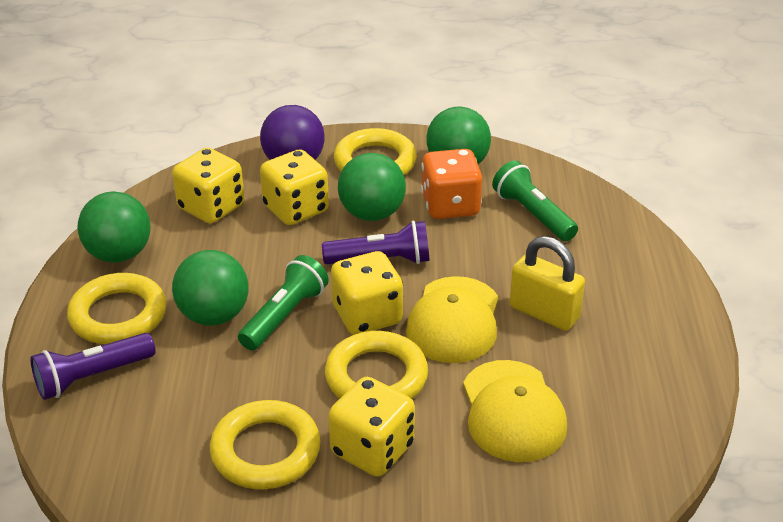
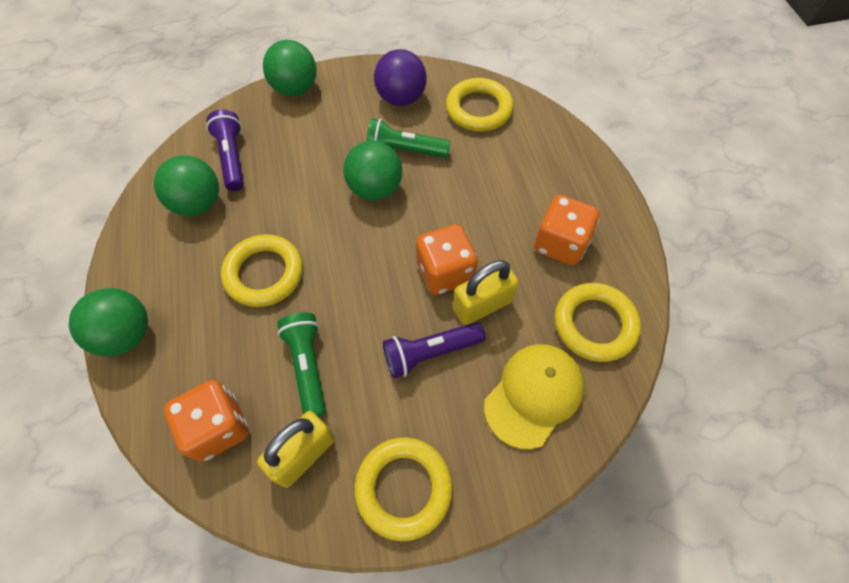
orange dice: [421,149,482,219] = 1 -> [164,380,249,462] [416,224,478,295] [534,195,600,265] = 3
yellow cap: [406,276,498,363] [463,360,567,462] = 2 -> [484,344,585,449] = 1
yellow dice: [172,148,244,224] [260,149,329,225] [329,377,415,477] [331,251,403,335] = 4 -> none = 0
yellow padlock: [510,236,585,331] = 1 -> [257,411,335,488] [453,260,519,325] = 2

